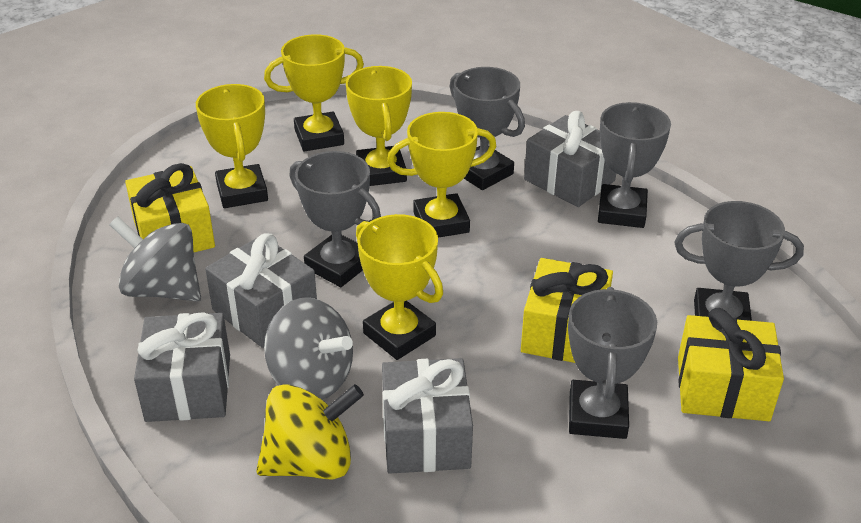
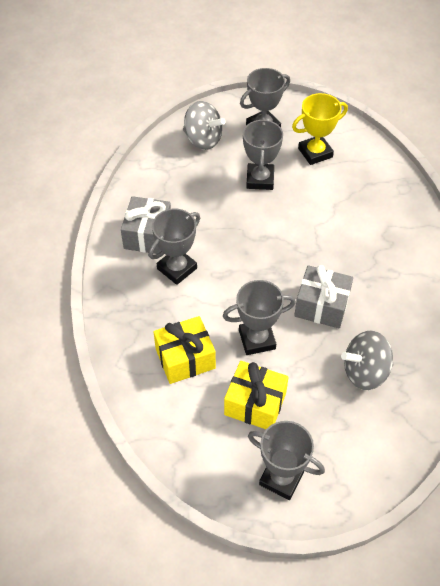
grey gift: [134,312,230,422] [205,233,317,348] [382,358,473,474] [524,111,616,207] = 4 -> [121,196,171,254] [294,265,353,329] = 2
yellow gift: [125,163,215,252] [521,258,613,363] [678,308,784,421] = 3 -> [153,316,216,384] [224,361,288,429] = 2
yellow spinning top: [256,384,364,480] = 1 -> none = 0
yellow trophy: [196,84,268,208] [264,34,364,152] [346,66,412,186] [356,214,443,360] [387,112,497,238] = 5 -> [292,93,348,165] = 1

